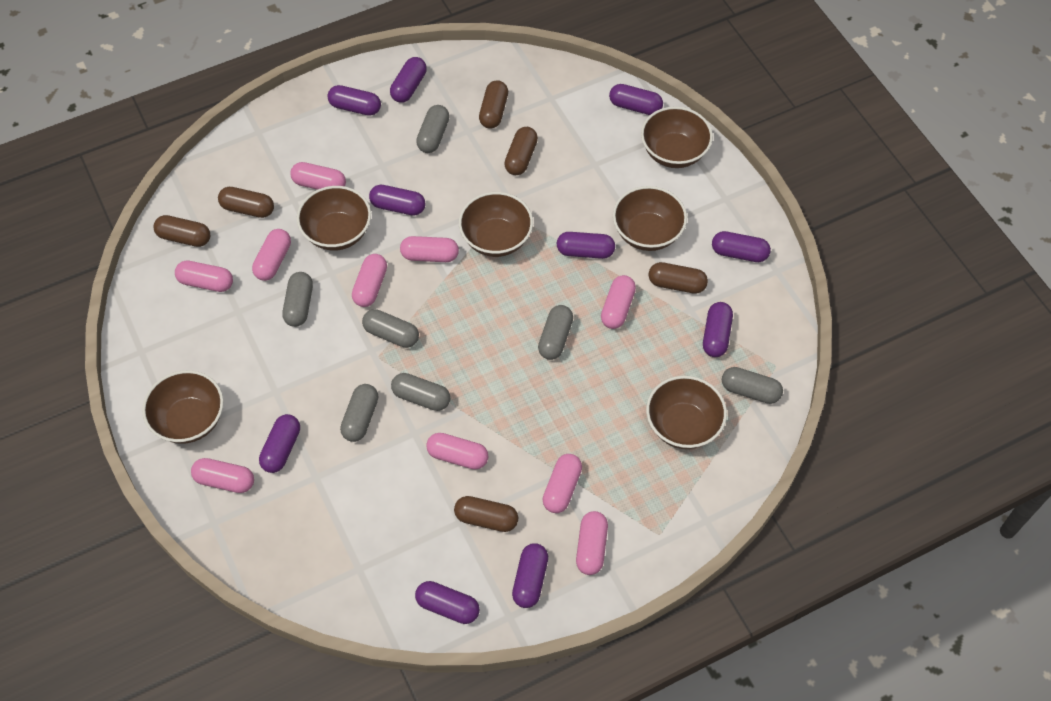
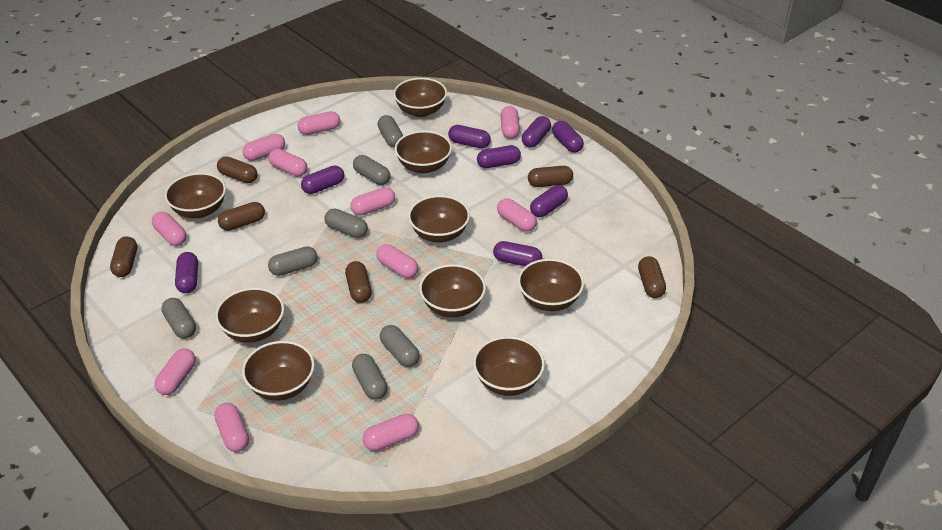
brown bowl: [142,370,223,444] [297,186,371,251] [459,192,533,257] [613,186,687,251] [641,106,713,168] [646,376,727,449] = 6 -> [165,173,226,218] [215,288,284,343] [242,341,315,401] [393,78,447,117] [395,131,452,174] [408,195,470,243] [419,264,486,317] [473,336,545,396] [518,259,584,311] = 9
pink capsule: [175,261,233,292] [191,458,254,493] [252,229,291,281] [290,162,346,190] [352,254,387,307] [400,236,459,262] [426,433,489,470] [543,454,582,513] [576,511,608,575] [601,275,636,329] = 10 -> [152,212,186,246] [154,348,196,395] [214,403,249,452] [243,134,285,161] [269,149,307,177] [298,111,340,135] [351,187,395,216] [363,414,419,451] [376,244,418,278] [497,198,537,232] [501,106,520,139] = 11
purple capsule: [259,414,300,473] [328,85,381,116] [369,185,426,216] [390,57,427,102] [415,581,480,624] [512,543,548,608] [557,232,615,259] [609,84,663,115] [703,302,733,357] [712,231,771,262] = 10 -> [175,252,198,293] [301,165,344,194] [448,125,491,148] [477,145,521,168] [493,241,542,266] [522,116,551,148] [530,185,568,217] [552,121,584,153] = 8

